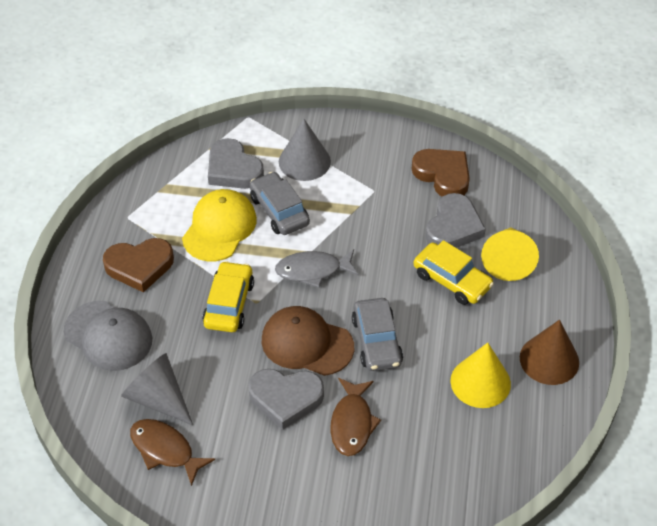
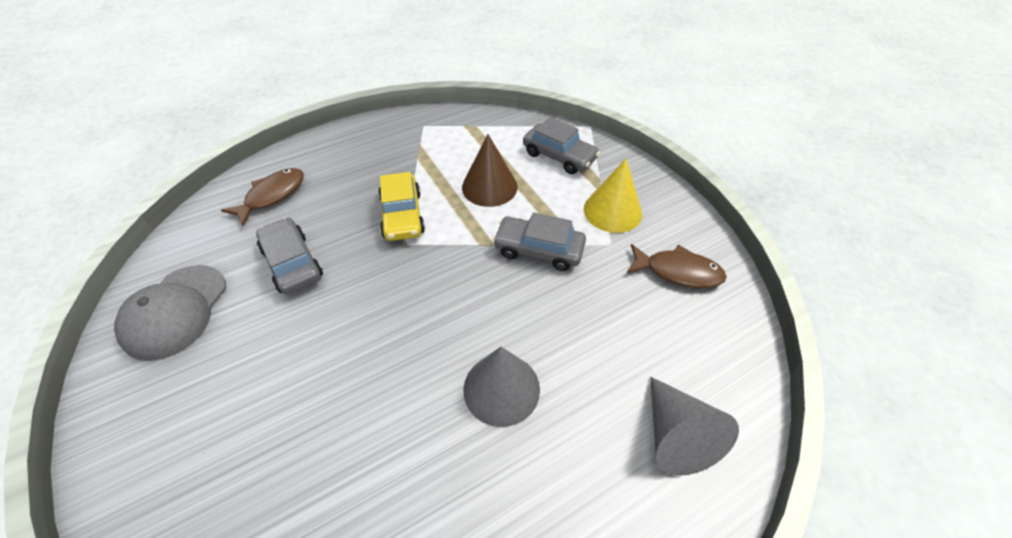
brown cap: [262,306,354,376] = 1 -> none = 0
brown heart: [103,238,174,292] [412,149,470,196] = 2 -> none = 0
grey car: [250,172,310,235] [352,298,403,371] = 2 -> [256,217,323,295] [493,212,586,271] [523,117,600,174] = 3
grey fish: [275,249,359,288] = 1 -> none = 0
grey heart: [208,138,264,189] [248,369,324,430] [426,193,486,248] = 3 -> none = 0
yellow cap: [182,189,257,261] = 1 -> none = 0
yellow car: [202,261,254,332] [413,240,494,305] = 2 -> [378,172,425,241] = 1
yellow cone: [450,343,511,408] [481,227,539,281] = 2 -> [584,159,642,233] = 1

